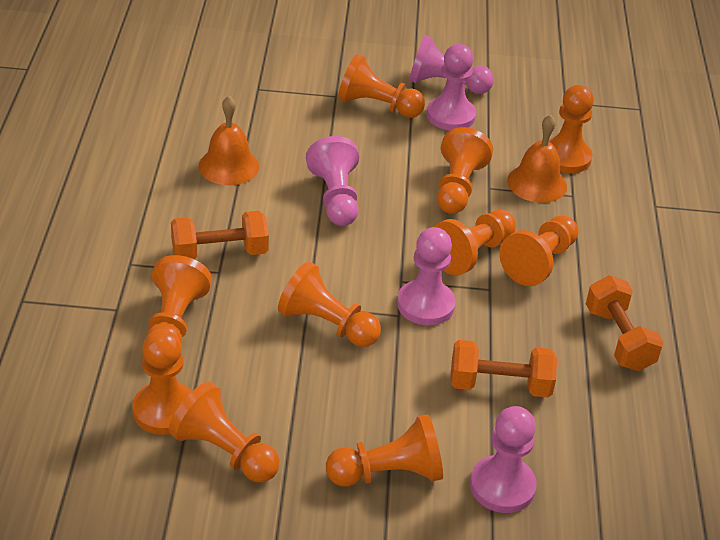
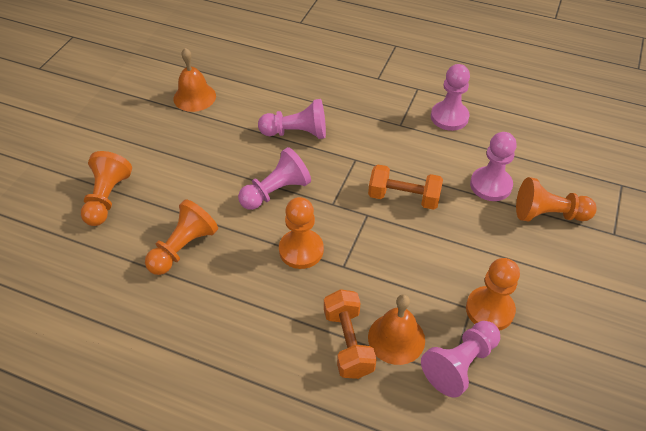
orange dumbbell: [171,211,269,260] [450,340,557,398] [586,275,664,371] = 3 -> [324,289,377,379] [368,164,443,210] = 2
orange pawn: [133,329,192,435] [146,255,212,345] [169,382,280,482] [278,261,381,347] [326,414,443,487] [338,54,425,118] [434,210,516,276] [437,127,493,214] [499,215,579,286] [549,85,594,173] = 10 -> [81,151,132,226] [145,199,218,275] [279,197,324,269] [466,258,520,331] [516,177,597,221] = 5

